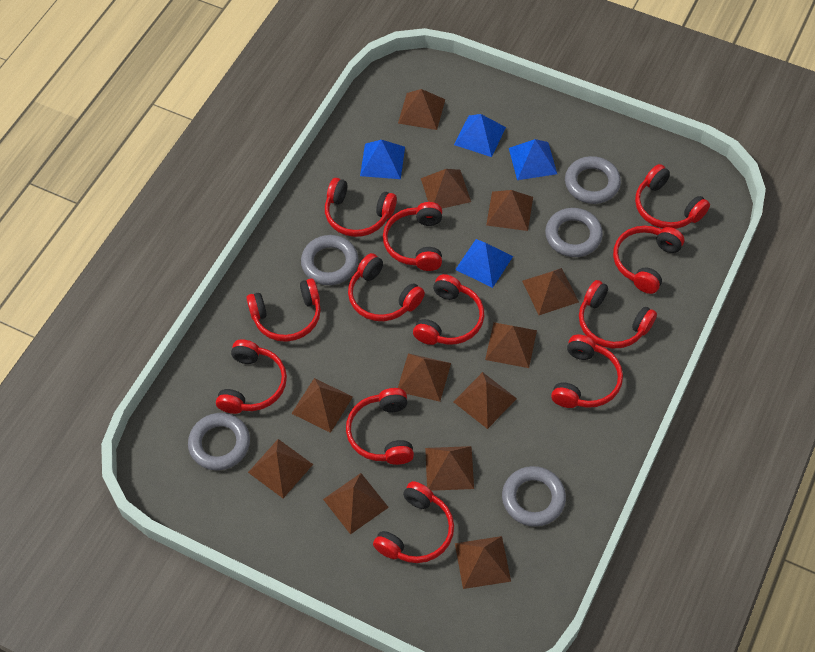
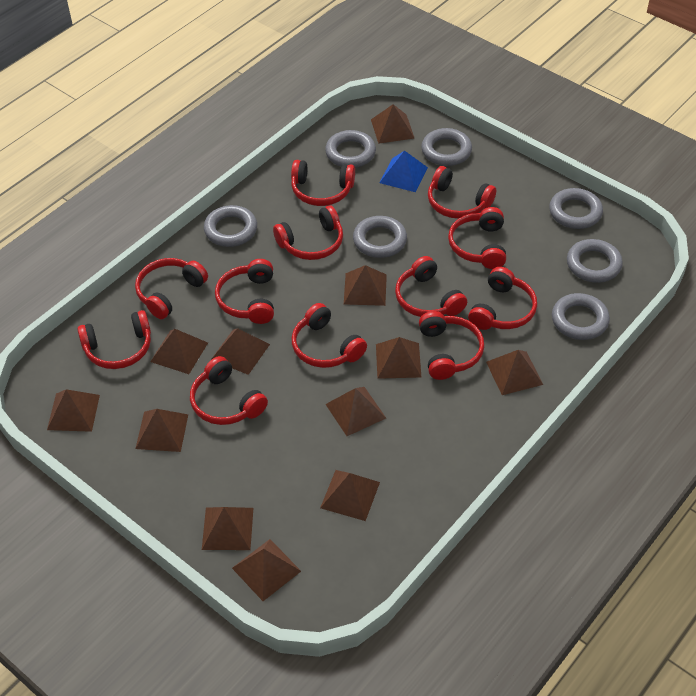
blue pyramid: [360,140,405,179] [454,114,506,157] [455,239,513,288] [509,139,557,180] = 4 -> [379,150,428,192] = 1
grey ring: [188,413,250,470] [301,235,358,285] [502,466,566,527] [545,208,603,257] [565,156,621,204] = 5 -> [204,205,257,247] [325,130,376,168] [353,216,407,258] [421,128,472,166] [549,188,603,229] [552,293,610,340] [567,239,623,283] = 7

